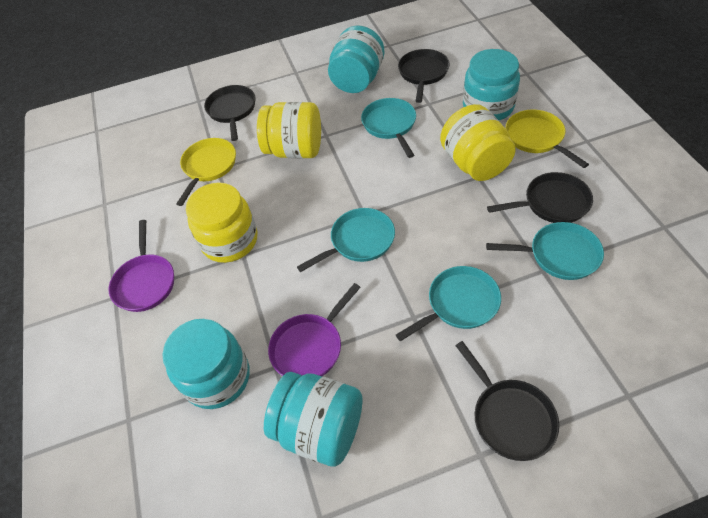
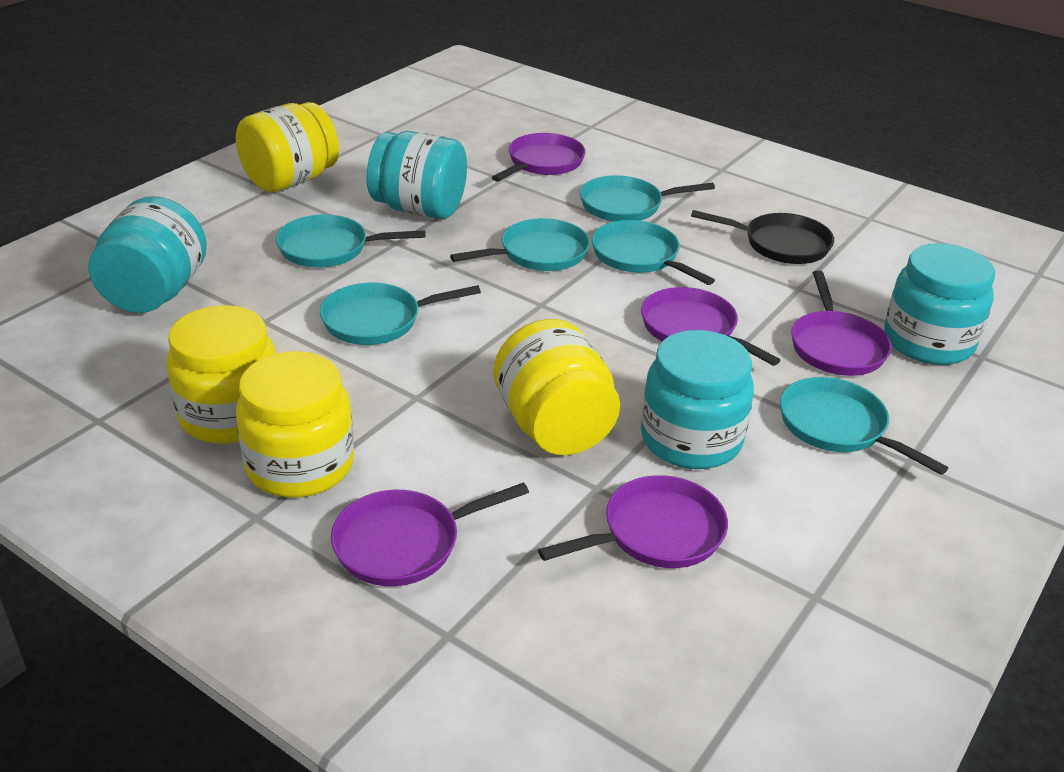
black pan: [204,85,255,141] [398,49,450,103] [455,341,559,461] [487,172,593,223] = 4 -> [691,210,834,264] = 1
purple pan: [109,220,174,312] [268,283,361,376] = 2 -> [331,482,529,586] [492,133,586,182] [538,475,728,568] [641,287,780,366] [791,270,892,376] = 5
turquoise pan: [297,208,395,272] [361,98,416,158] [396,266,501,341] [486,222,604,280] = 4 -> [276,214,425,268] [320,283,481,345] [450,218,590,271] [580,175,715,222] [592,220,715,285] [780,377,948,475] = 6
yellow jar: [186,182,257,263] [257,102,321,159] [440,104,516,181] = 3 -> [167,305,276,444] [236,102,339,192] [236,351,354,498] [494,319,620,455] = 4
yellow pan: [176,138,236,206] [505,110,589,168] = 2 -> none = 0

